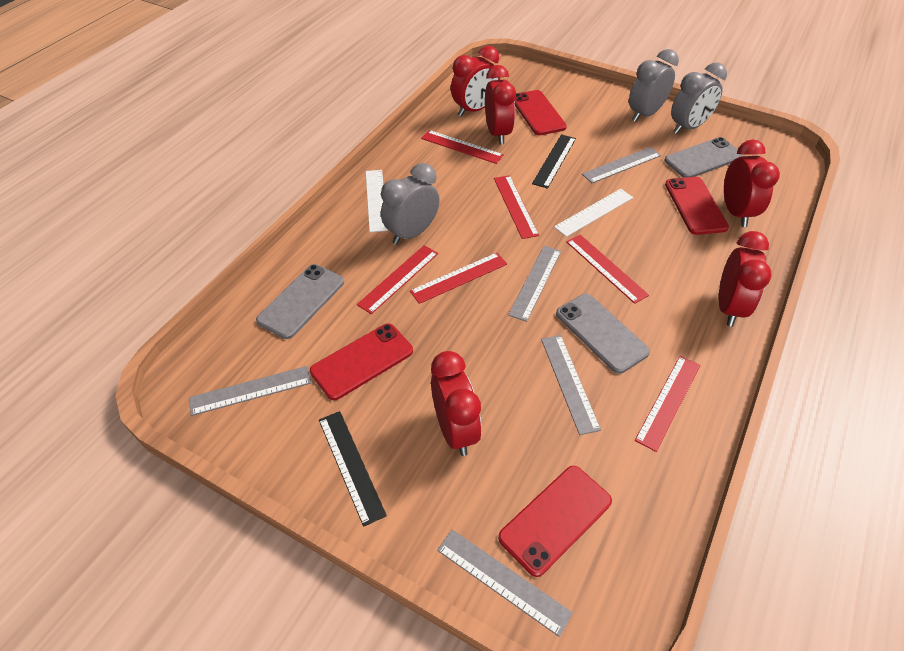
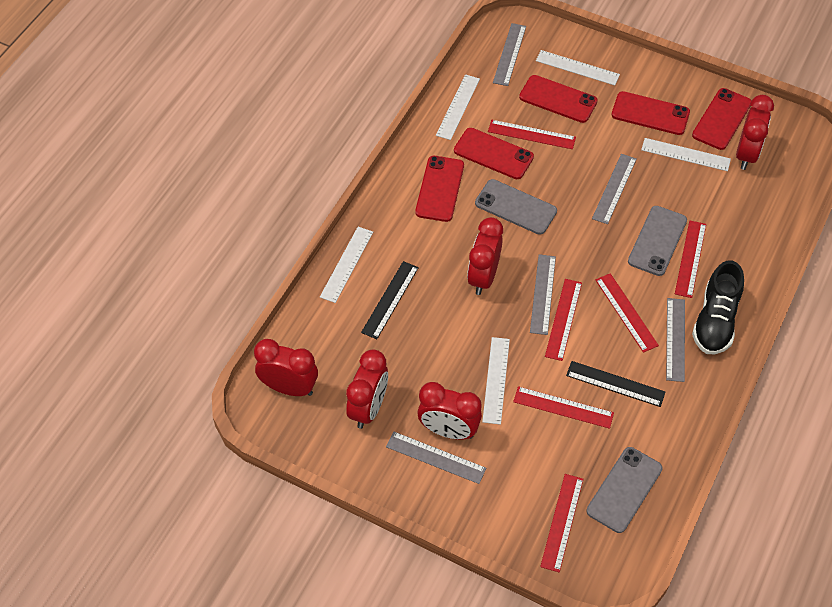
black shoe: none = 0 -> [692,260,744,354] = 1
grey clock: [381,163,440,245] [629,49,679,122] [671,62,727,134] = 3 -> none = 0
red phone: [310,323,413,400] [498,466,612,577] [515,90,567,135] [665,177,729,235] = 4 -> [415,156,464,222] [454,128,534,179] [519,75,598,123] [612,91,690,135] [692,88,752,150] = 5
white ruler: [366,170,388,232] [554,189,633,237] = 2 -> [320,227,373,303] [436,74,480,140] [482,337,510,425] [536,50,620,86] [641,138,731,171] = 5

